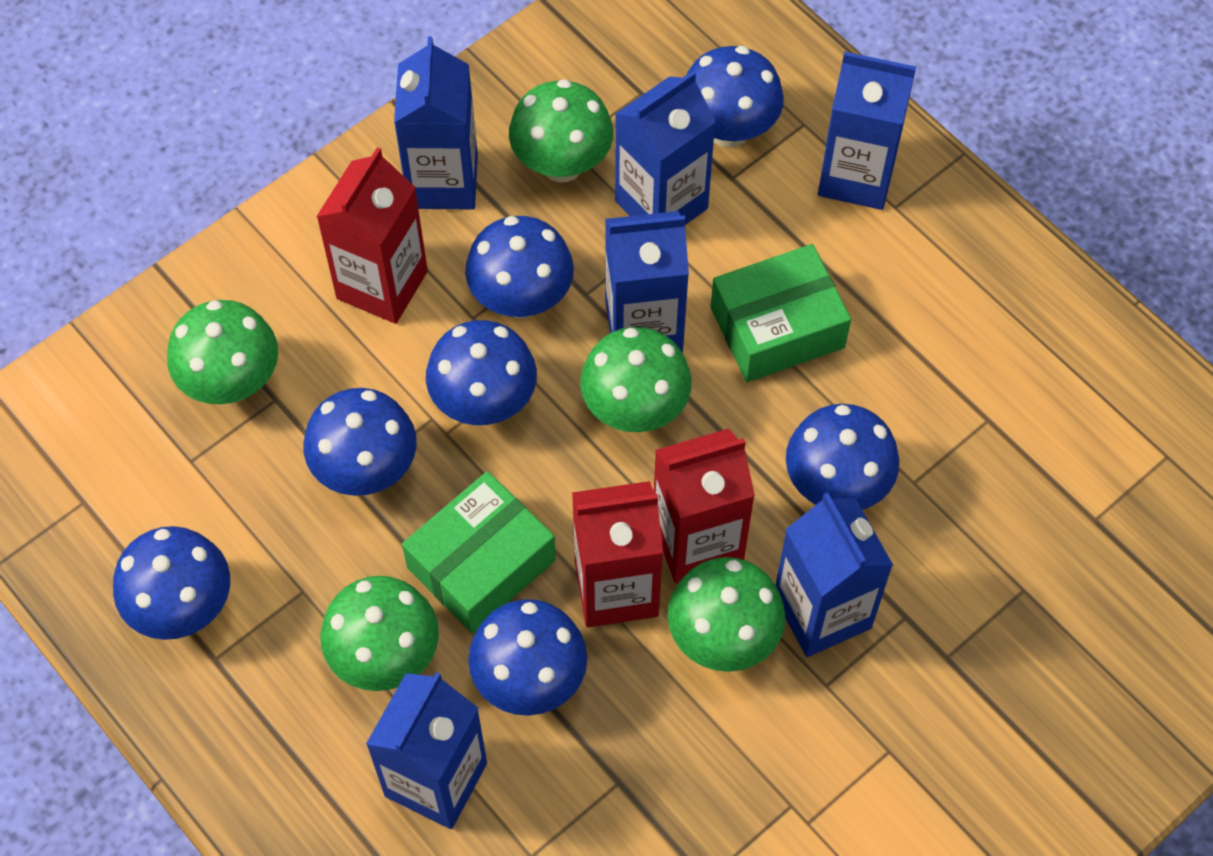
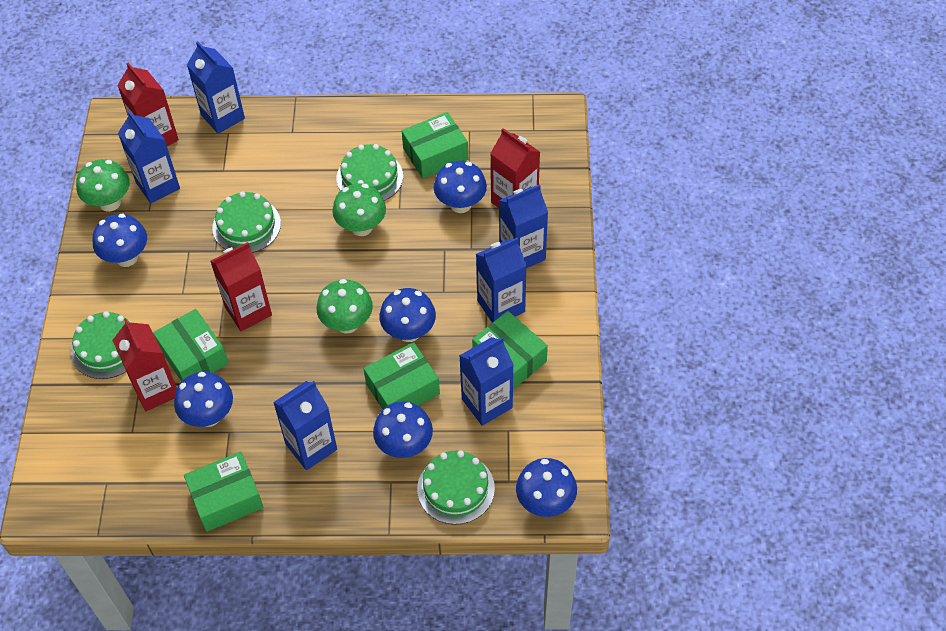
blue mushroom: [113,526,230,640] [304,388,417,496] [426,320,537,425] [465,216,574,318] [468,599,587,716] [687,46,784,148] [786,404,899,510] = 7 -> [93,214,147,267] [174,372,233,427] [373,402,433,458] [379,288,436,342] [434,161,487,213] [516,458,577,517] = 6
green box: [402,471,556,633] [711,244,851,382] = 2 -> [153,309,229,382] [184,452,264,532] [364,342,440,409] [402,112,468,178] [472,311,548,389] = 5
green cake: none = 0 -> [71,311,133,379] [212,191,281,253] [337,144,403,201] [417,450,495,525] = 4
green mushroom: [167,300,278,404] [320,576,439,691] [509,79,613,183] [580,327,692,432] [668,557,785,672] = 5 -> [76,159,130,212] [316,279,373,334] [332,184,386,236] = 3
red carton: [316,147,428,324] [572,481,663,627] [654,429,755,583] = 3 -> [112,319,177,411] [117,63,179,146] [210,242,272,331] [490,128,540,208] = 4

